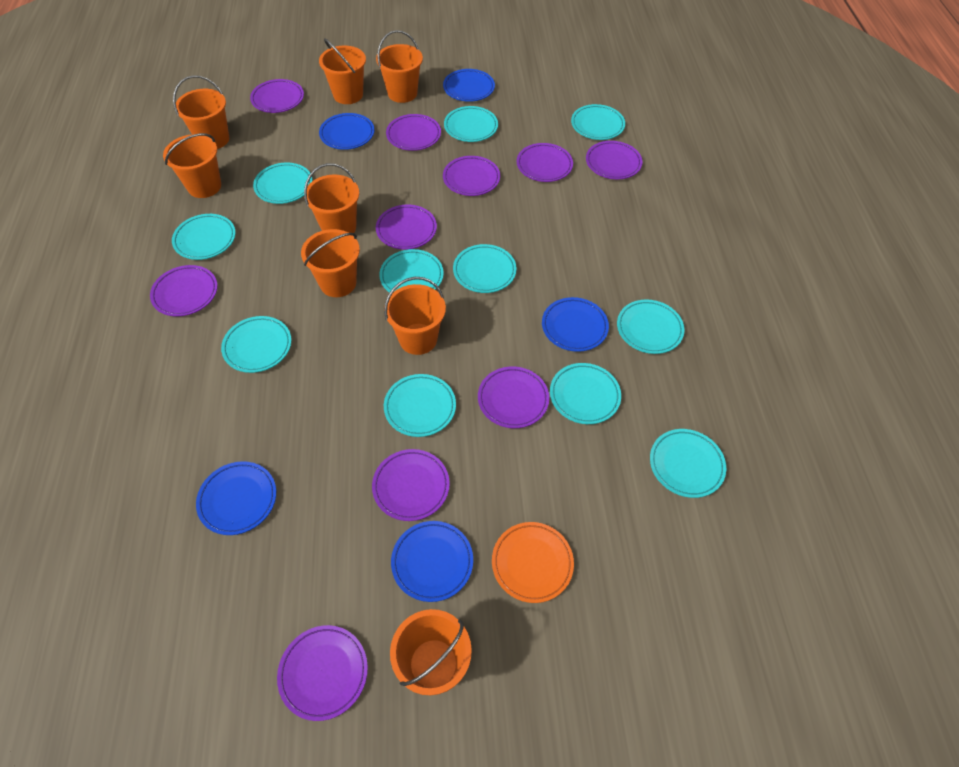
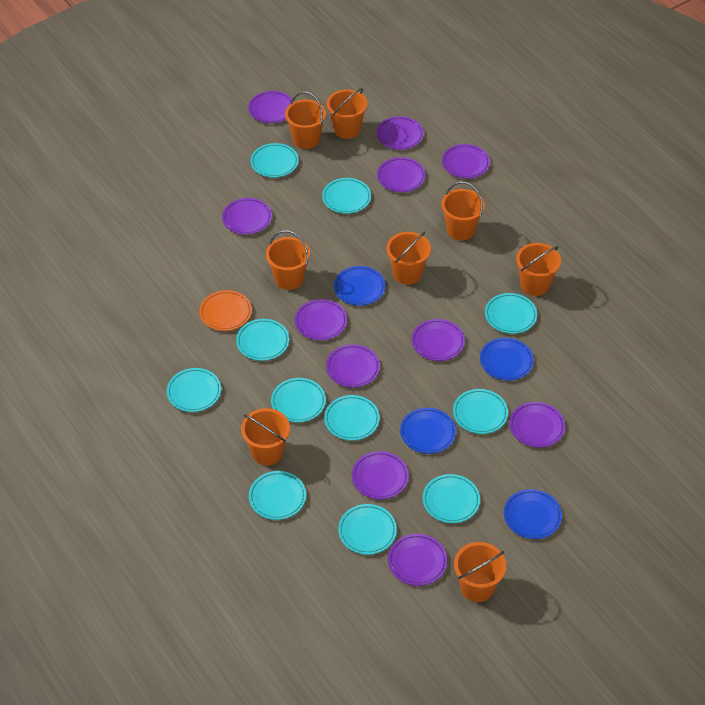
blue plate: [196,461,276,535] [319,113,374,150] [391,521,473,602] [443,69,495,102] [542,297,609,352] = 5 -> [334,266,386,306] [400,408,456,454] [480,338,534,380] [504,489,562,539] = 4
purple plate: [150,265,218,316] [250,79,304,113] [277,625,368,721] [372,449,450,521] [376,205,437,250] [386,114,441,151] [443,156,500,196] [478,366,549,428] [517,143,573,182] [586,141,642,180] = 10 -> [222,198,272,235] [248,91,294,123] [295,299,347,340] [326,344,380,388] [352,451,409,499] [376,116,424,150] [377,157,426,192] [388,534,447,586] [412,319,465,361] [442,144,490,179] [509,402,565,448] = 11

